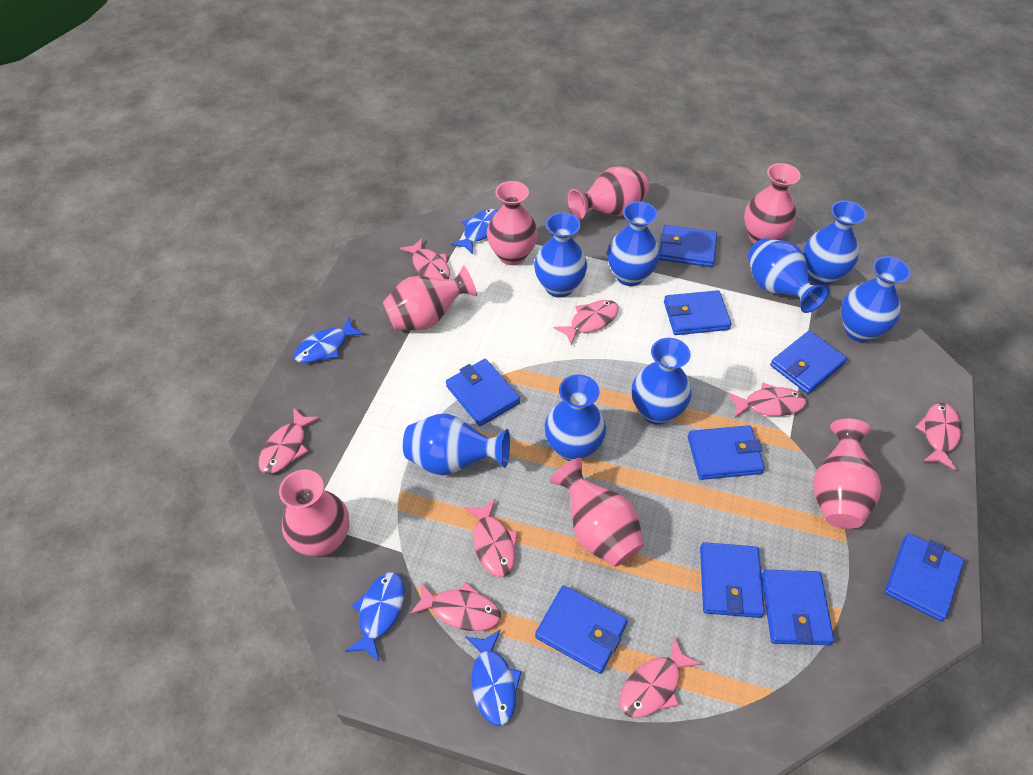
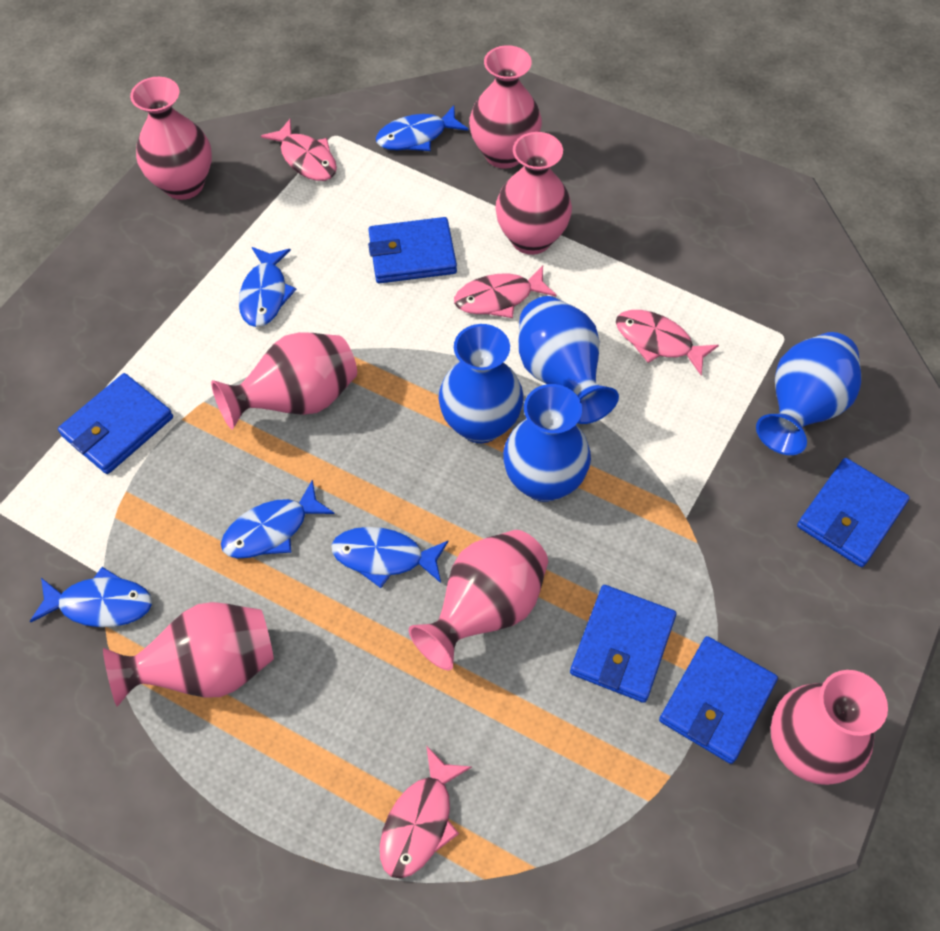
blue fish: [294,317,365,363] [345,572,405,661] [451,209,497,254] [465,629,522,726] = 4 -> [30,567,152,627] [221,480,335,558] [239,247,297,327] [331,527,449,588] [376,105,468,151] = 5
blue vase: [403,413,510,475] [534,212,587,298] [545,375,606,461] [607,201,660,286] [632,338,692,425] [748,238,829,313] [804,201,866,285] [841,256,911,342] = 8 -> [439,324,524,443] [503,384,591,502] [519,296,619,424] [756,332,861,455] = 4
blue wallet: [446,359,520,426] [535,585,628,674] [659,225,717,267] [664,290,732,335] [688,425,765,480] [700,542,765,618] [761,570,834,645] [770,331,847,394] [885,534,964,621] = 9 -> [58,373,173,474] [368,217,457,283] [570,585,676,703] [659,636,778,764] [797,458,910,567] = 5
pink fish: [259,408,320,474] [400,238,450,279] [409,582,501,631] [464,498,518,577] [554,300,619,345] [620,637,702,718] [728,383,806,418] [916,403,961,471] = 8 -> [261,119,337,181] [380,745,472,879] [454,265,556,318] [616,310,719,375] = 4

